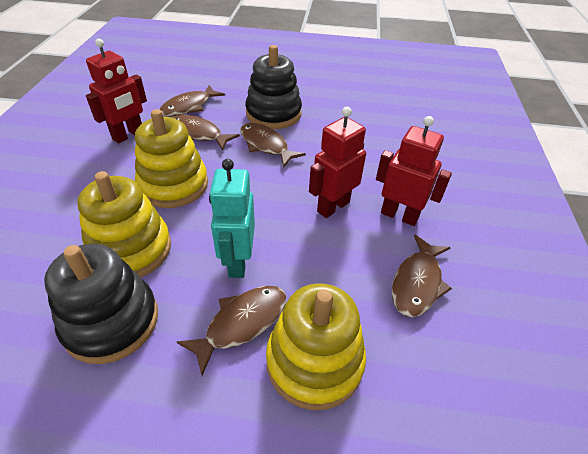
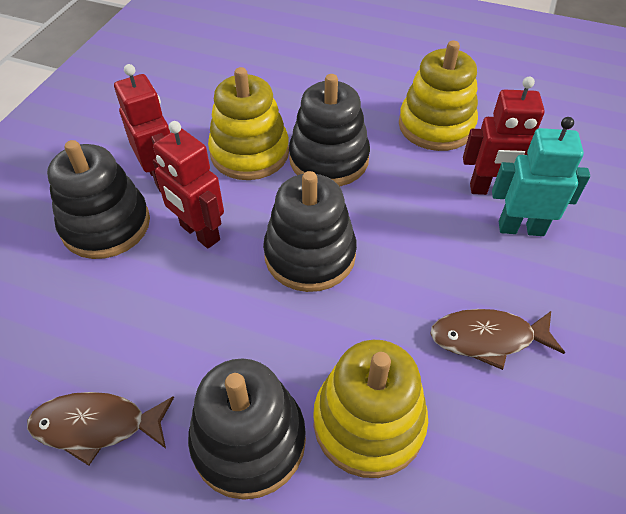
black stacking toy: [44,244,158,364] [245,45,302,129] = 2 -> [47,140,150,259] [188,359,306,500] [263,171,357,292] [289,74,370,186] = 4
brown fish: [160,85,225,117] [172,115,240,151] [177,286,286,376] [240,123,306,167] [392,234,452,317] = 5 -> [27,392,174,466] [430,309,565,370] = 2

